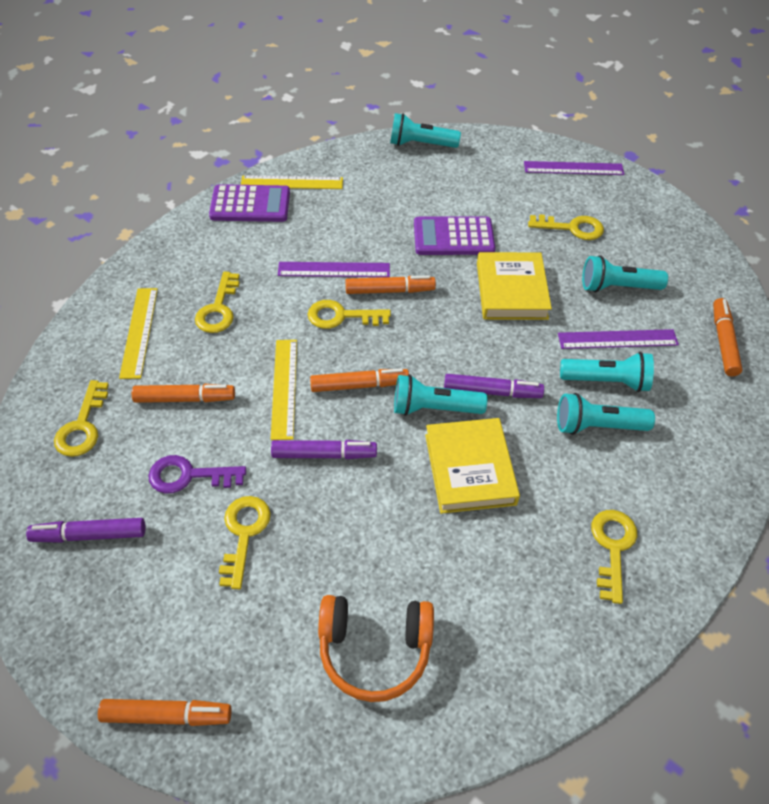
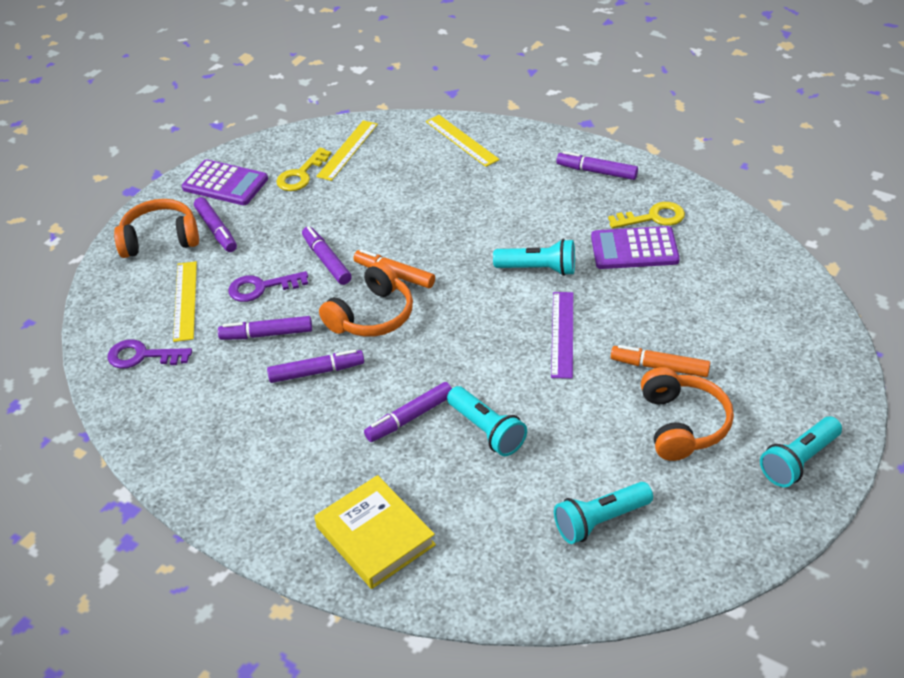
orange headphones: [318,595,434,702] = 1 -> [114,199,199,258] [319,261,413,337] [641,367,734,461] = 3
orange marker: [98,699,232,726] [132,384,235,403] [310,368,409,392] [345,276,436,294] [713,298,743,376] = 5 -> [354,249,435,288] [611,345,710,377] = 2
purple key: [148,455,246,494] = 1 -> [108,339,192,369] [228,271,308,302] = 2
purple marker: [26,518,146,543] [271,440,377,459] [444,374,544,398] = 3 -> [194,197,237,252] [218,316,312,340] [267,350,364,383] [302,226,352,285] [364,382,452,442] [556,151,638,180] = 6
purple ruler: [278,262,390,277] [524,161,625,175] [558,329,679,349] = 3 -> [551,292,573,379] = 1
turquoise flashlight: [390,113,461,148] [394,374,487,416] [557,393,655,435] [560,352,654,392] [582,255,668,292] = 5 -> [447,386,527,456] [493,239,575,276] [554,482,653,544] [760,416,842,487] = 4
yellow book: [425,418,520,514] [477,252,552,320] = 2 -> [314,475,436,589] = 1
yellow key: [54,380,109,457] [195,271,240,333] [219,496,271,589] [308,300,391,329] [528,214,604,240] [591,510,638,604] = 6 -> [276,148,332,191] [608,202,685,229] = 2

